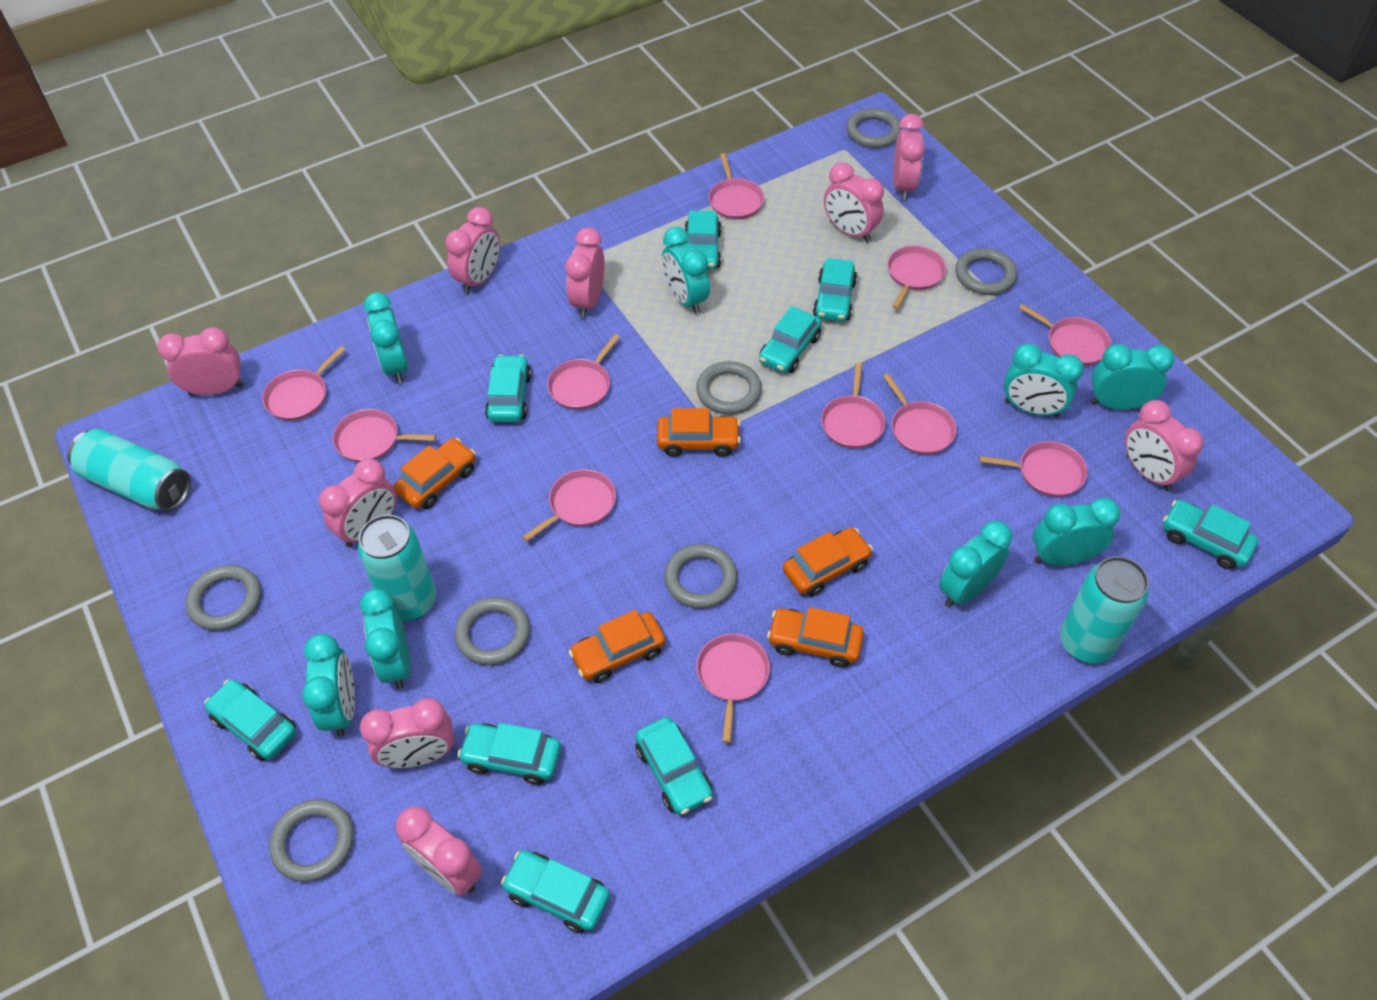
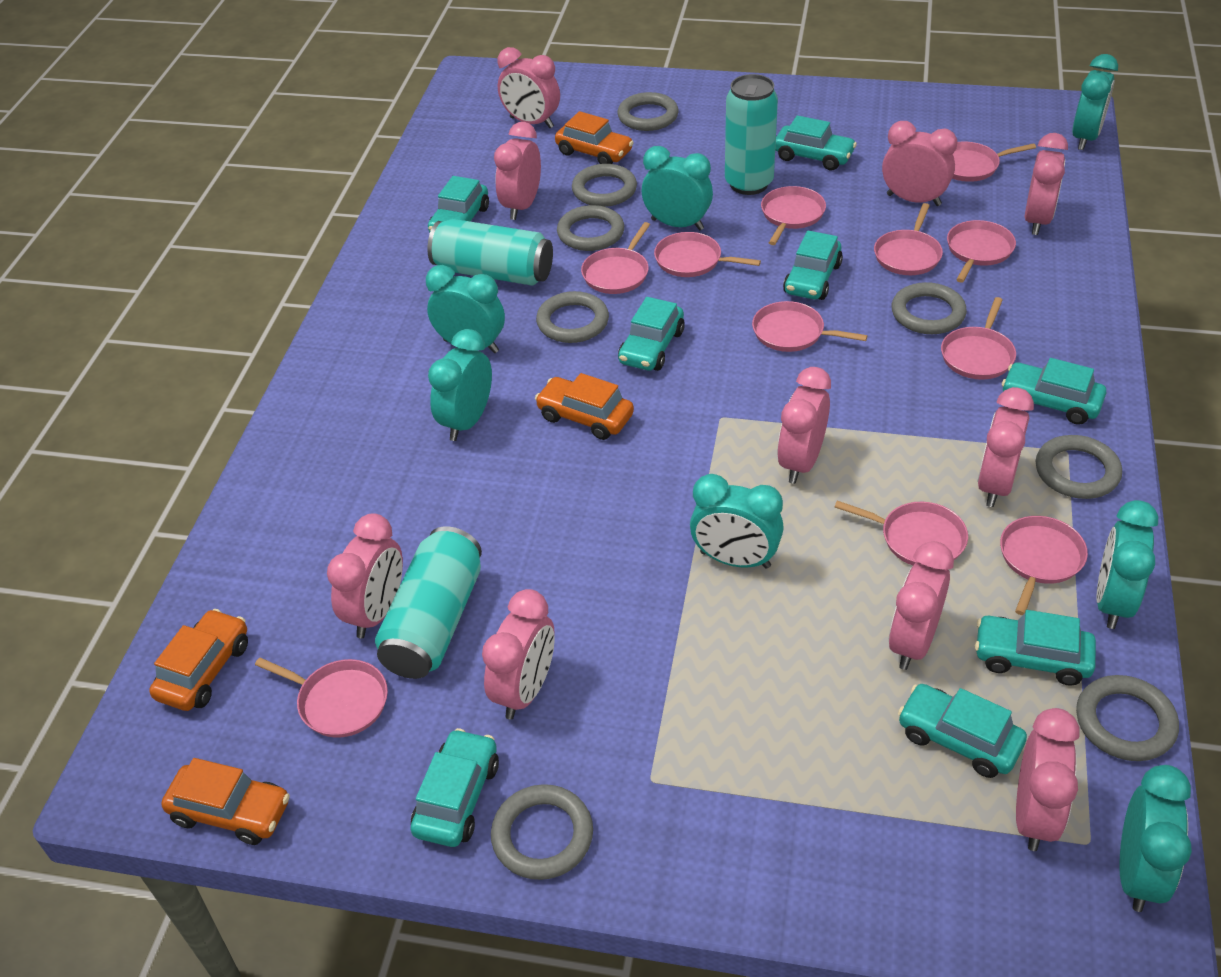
grey ring: [186,565,261,631] [269,799,354,882] [455,597,530,665] [664,544,737,609] [696,361,762,415] [847,108,902,148] [955,248,1017,295] = 7 -> [491,784,593,880] [536,291,609,343] [557,205,624,251] [572,164,637,207] [617,92,679,131] [892,282,967,334] [1036,435,1122,499] [1076,675,1179,761] = 8
orange car: [393,438,475,509] [568,610,666,683] [657,408,741,457] [767,607,864,668] [783,527,873,597] = 5 -> [149,609,248,711] [161,758,290,845] [535,373,634,440] [555,111,634,164] = 4
pink clock: [157,327,244,395] [319,459,397,547] [360,698,454,768] [396,806,482,896] [445,207,500,294] [565,228,605,318] [824,162,884,242] [893,114,925,201] [1125,400,1203,491] = 9 -> [327,513,403,638] [482,589,555,719] [494,122,541,220] [497,47,560,128] [777,367,831,484] [882,121,957,206] [889,541,954,670] [977,387,1034,507] [1016,708,1080,851] [1025,133,1068,235] = 10
turquoise car: [204,679,296,761] [457,723,561,785] [485,355,531,422] [501,850,610,933] [635,717,713,815] [685,211,721,270] [759,306,822,373] [813,258,857,322] [1163,500,1258,569] = 9 -> [410,728,499,847] [428,176,489,233] [618,297,685,371] [775,116,857,170] [783,231,843,300] [898,684,1027,778] [975,610,1096,686] [1002,358,1106,425] = 8
turquoise clock: [302,634,355,737] [360,588,411,689] [363,292,408,384] [662,227,710,314] [939,521,1012,608] [1004,343,1084,417] [1033,498,1121,566] [1091,344,1174,410] = 8 -> [426,265,505,353] [428,329,492,441] [642,146,713,230] [690,474,784,569] [1072,54,1118,150] [1096,500,1158,629] [1120,765,1192,912] = 7

